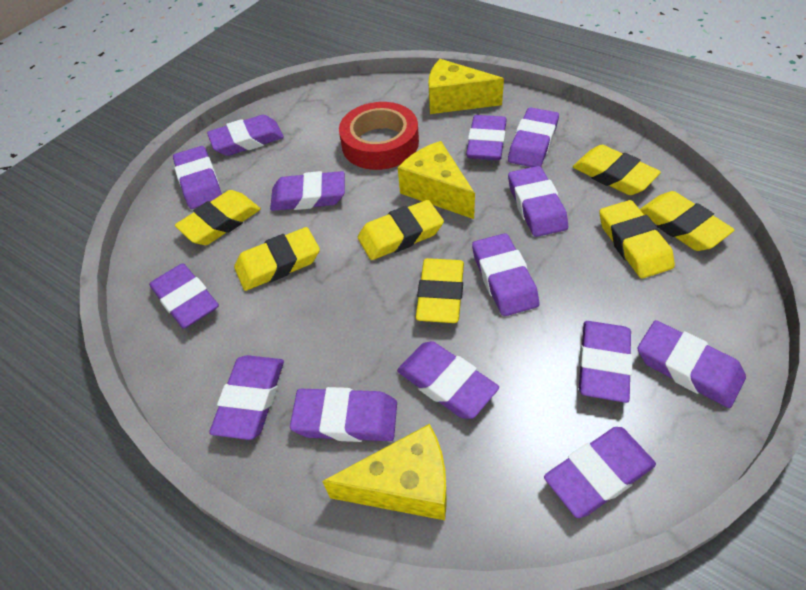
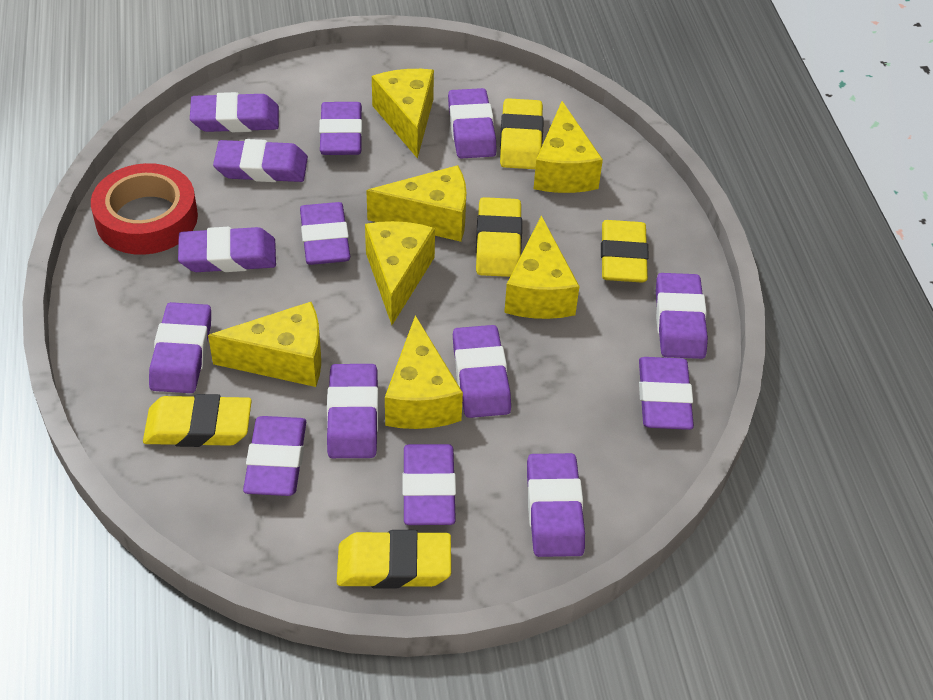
yellow cheese: [322,424,447,520] [398,141,475,219] [428,59,504,114] = 3 -> [208,302,321,387] [365,221,435,325] [366,165,466,242] [372,69,434,159] [385,315,463,429] [504,216,579,319] [534,101,603,193] = 7
yellow eraser: [175,190,261,245] [234,227,320,291] [358,200,444,260] [416,258,464,323] [573,145,661,195] [599,200,675,279] [640,191,735,251] = 7 -> [143,394,252,447] [337,530,451,589] [476,197,522,277] [500,98,544,169] [601,220,649,283] = 5

